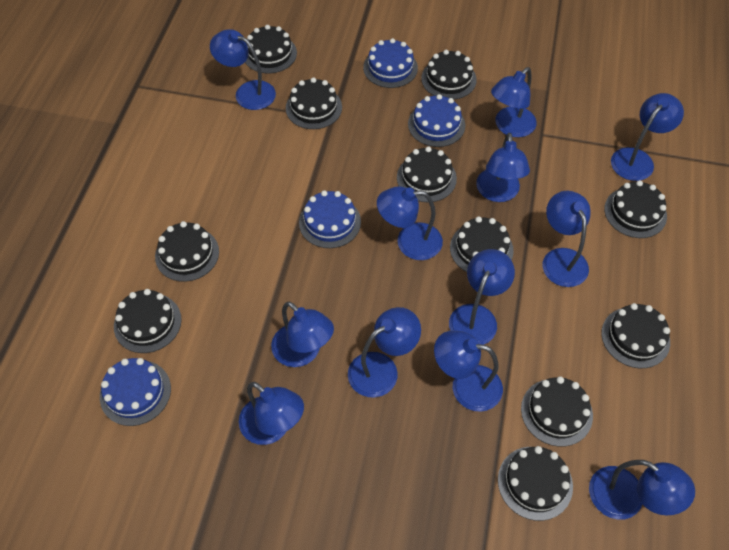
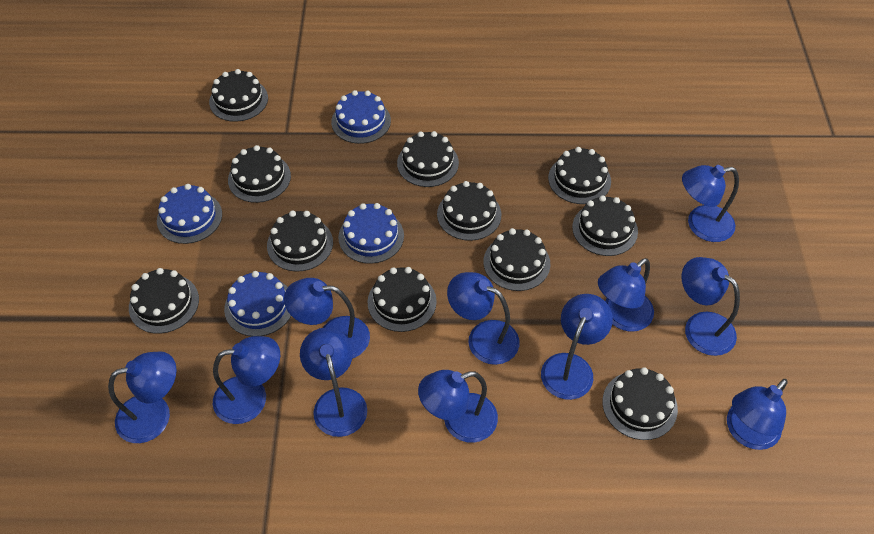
blue lamp: [210,29,276,110] [239,382,304,445] [271,302,334,367] [348,307,421,398] [377,186,443,260] [434,331,503,412] [449,249,515,345] [476,133,530,202] [491,67,537,137] [543,191,591,287] [589,460,695,520] [611,93,684,181] = 12 -> [108,352,176,443] [213,336,280,424] [284,278,370,359] [300,327,367,437] [418,370,498,443] [447,272,520,365] [541,294,613,400] [598,258,654,332] [682,165,739,242] [682,257,740,356] [727,379,788,450] = 11

